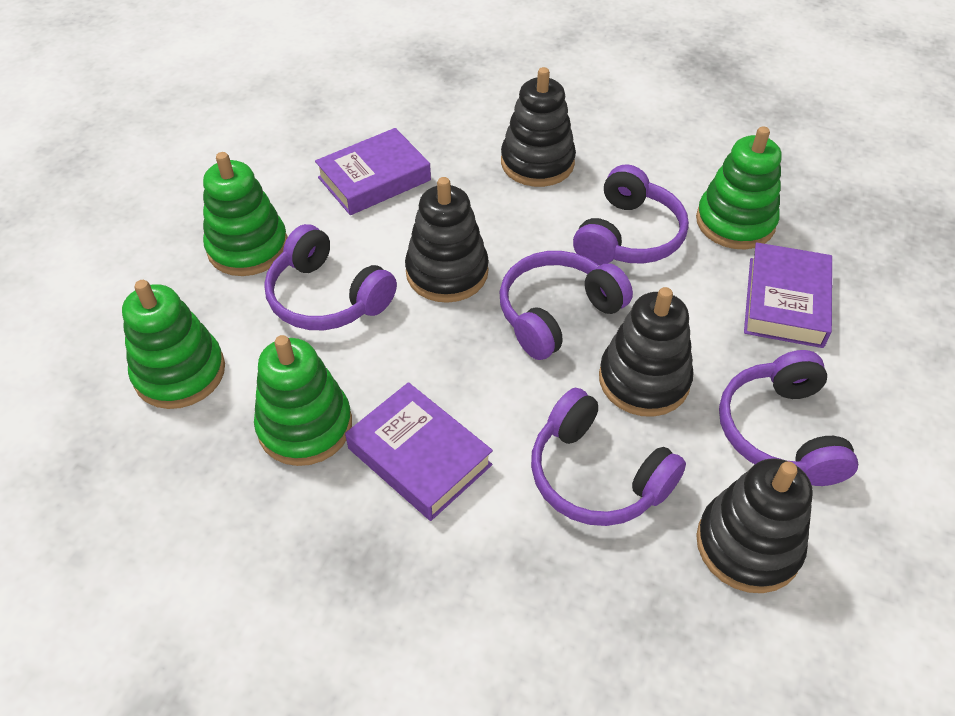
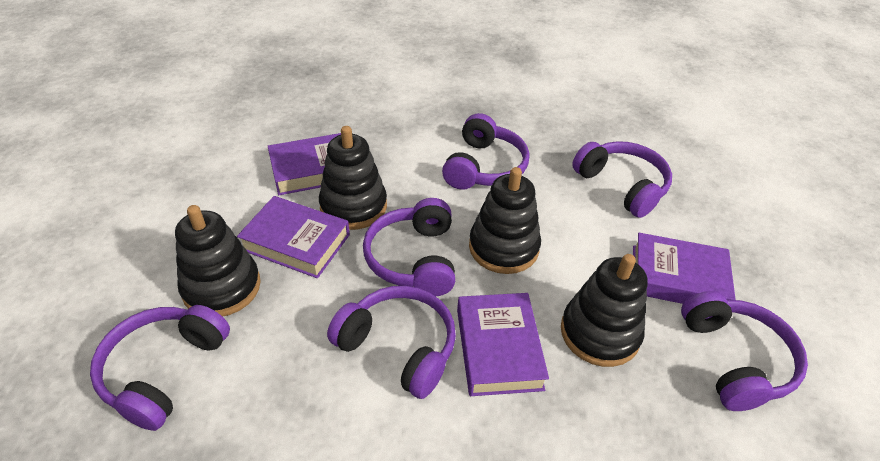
green stacking toy: [122,280,225,409] [203,152,288,276] [254,335,352,466] [696,126,781,249] = 4 -> none = 0
purple book: [315,128,431,215] [345,382,493,521] [744,242,832,348] = 3 -> [237,196,350,278] [268,133,341,195] [457,293,549,396] [633,233,735,304] = 4
purple headphones: [264,224,397,330] [500,251,633,360] [531,388,686,526] [573,164,689,265] [719,350,858,486] = 5 -> [90,305,230,431] [327,286,456,399] [363,198,455,296] [442,113,529,190] [572,141,672,218] [681,291,808,411] = 6

